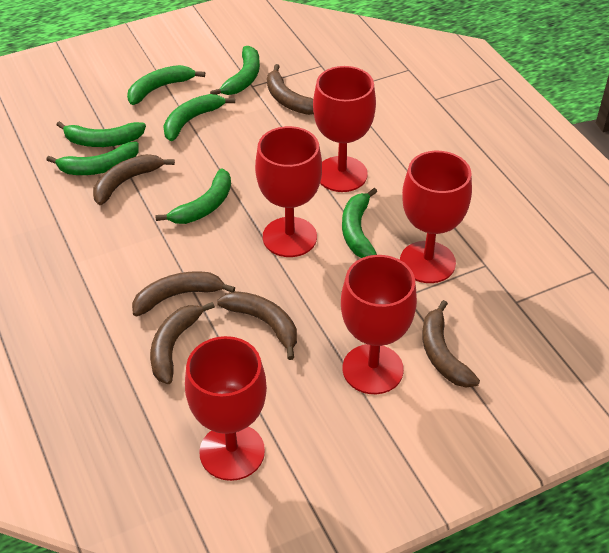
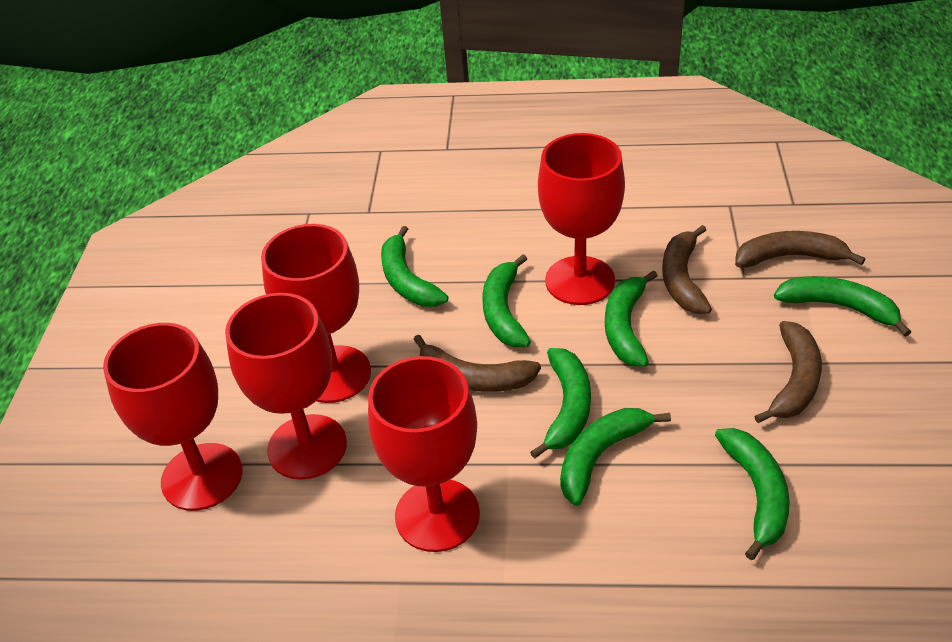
brown banana: [93,154,175,205] [132,271,235,316] [150,302,215,384] [217,291,297,360] [267,64,314,115] [422,300,480,388] = 6 -> [414,335,541,392] [662,225,712,314] [735,231,865,267] [754,321,822,423] = 4

